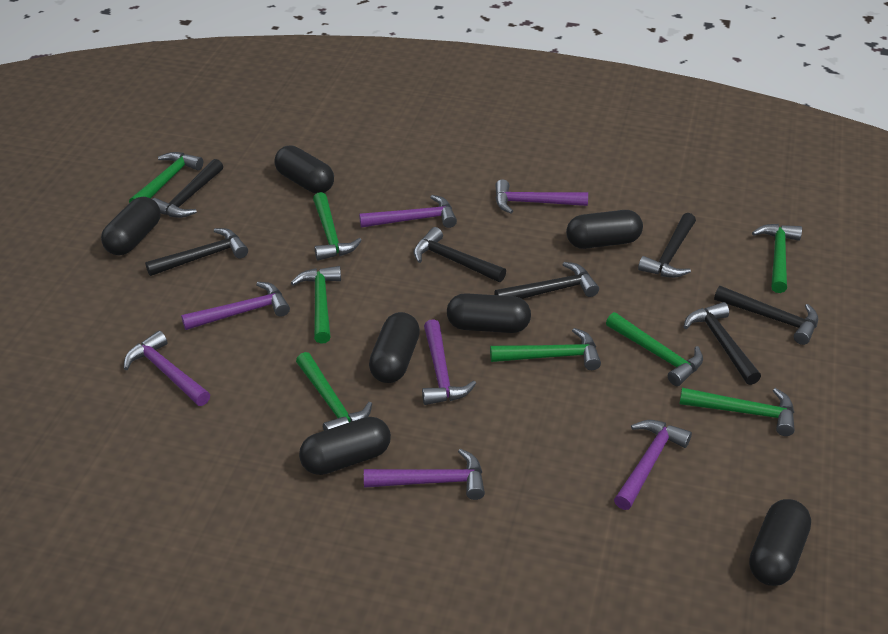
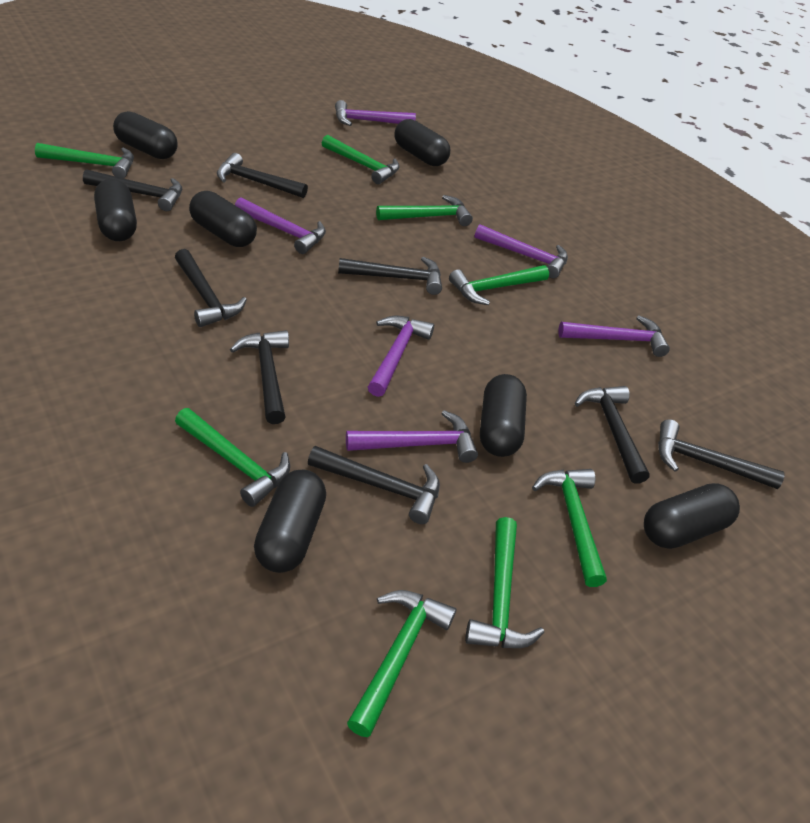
black hammer: [145,228,248,276] [153,159,223,218] [413,227,506,282] [494,262,599,299] [638,213,696,278] [684,302,761,385] [714,286,818,345] = 7 -> [83,169,182,211] [175,249,247,327] [217,153,308,198] [230,330,289,424] [308,446,440,524] [338,257,442,295] [575,386,650,484] [658,419,785,489] = 8
purple hammer: [124,331,210,406] [181,282,290,330] [359,195,457,228] [364,448,485,500] [422,319,476,405] [495,179,588,214] [614,420,692,510] = 7 -> [235,197,326,254] [335,100,416,126] [346,410,478,463] [368,316,434,397] [475,224,568,278] [558,315,670,357] = 6

